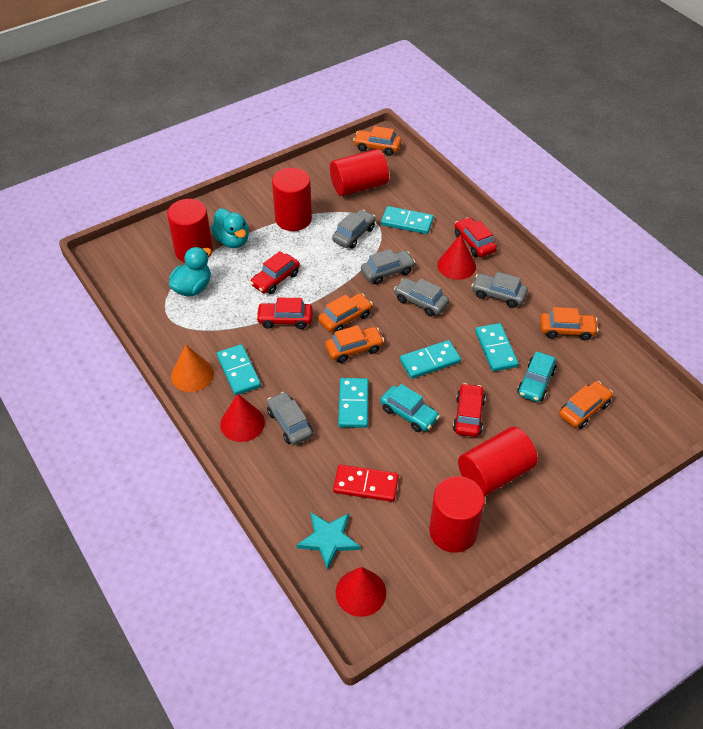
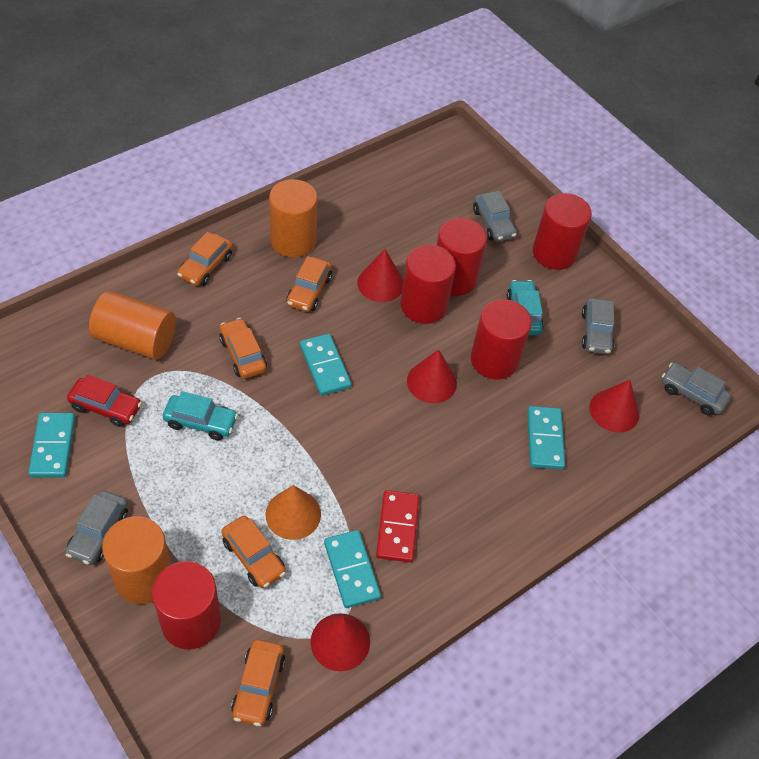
grey car: [267,392,313,445] [332,210,376,249] [361,249,415,285] [394,278,449,317] [472,272,528,308] = 5 -> [65,491,128,565] [473,191,517,242] [582,298,615,354] [662,363,731,416] = 4
orange cylinder: none = 0 -> [89,291,176,360] [102,516,171,604] [269,179,318,257] = 3
red car: [250,251,300,294] [256,298,313,329] [453,383,485,437] [455,217,497,257] = 4 -> [67,375,142,427] = 1
red cone: [220,394,265,442] [336,567,386,617] [437,234,476,280] = 3 -> [311,613,370,671] [357,249,404,302] [407,349,457,403] [589,379,640,432] = 4
turquoise domino: [217,344,261,395] [338,378,368,428] [381,206,434,234] [400,340,461,379] [475,323,519,372] = 5 -> [28,413,75,477] [300,334,352,396] [324,530,381,608] [527,406,565,470] = 4
turquoise duck: [169,247,212,296] [211,208,249,248] = 2 -> none = 0
turquoise star: [297,513,360,570] = 1 -> none = 0

